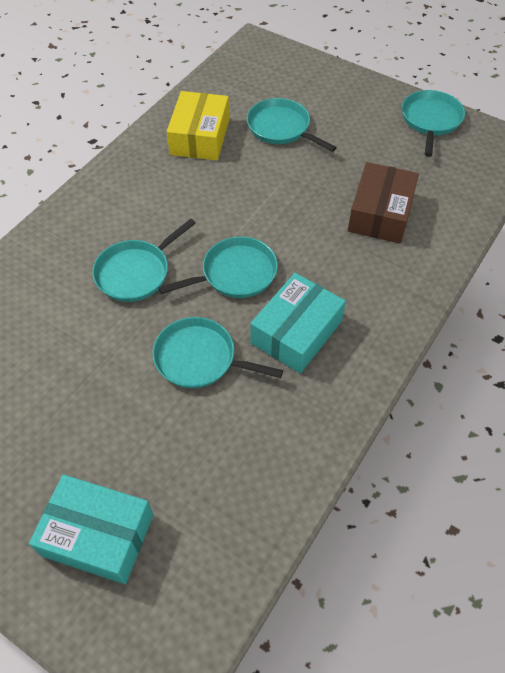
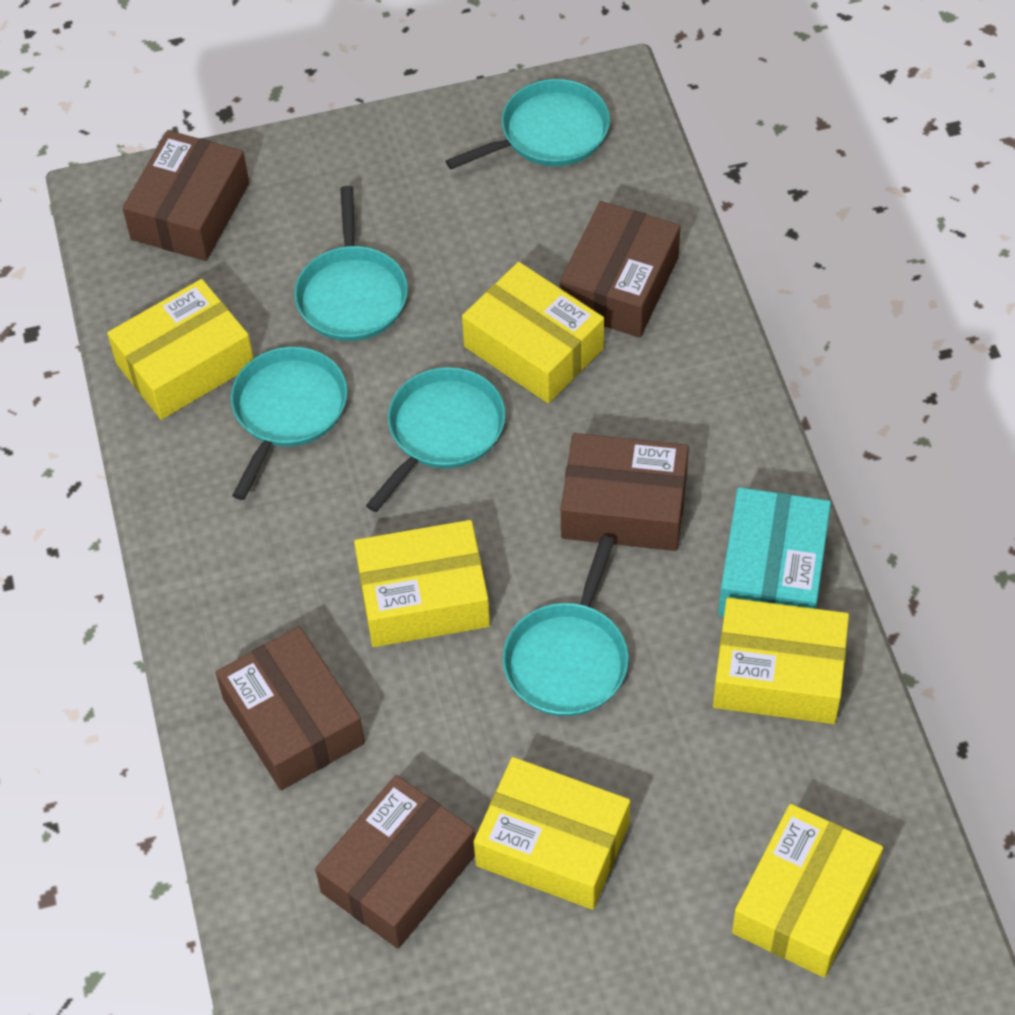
brown box: [348,162,419,243] = 1 -> [122,130,249,261] [216,626,365,790] [315,775,475,949] [560,201,680,337] [561,433,689,551] = 5
turquoise box: [29,474,153,584] [250,273,346,373] = 2 -> [718,487,831,617] = 1
yellow box: [167,91,229,160] = 1 -> [107,279,254,420] [354,520,490,647] [462,262,604,403] [474,757,630,910] [713,597,849,724] [732,804,883,978] = 6

